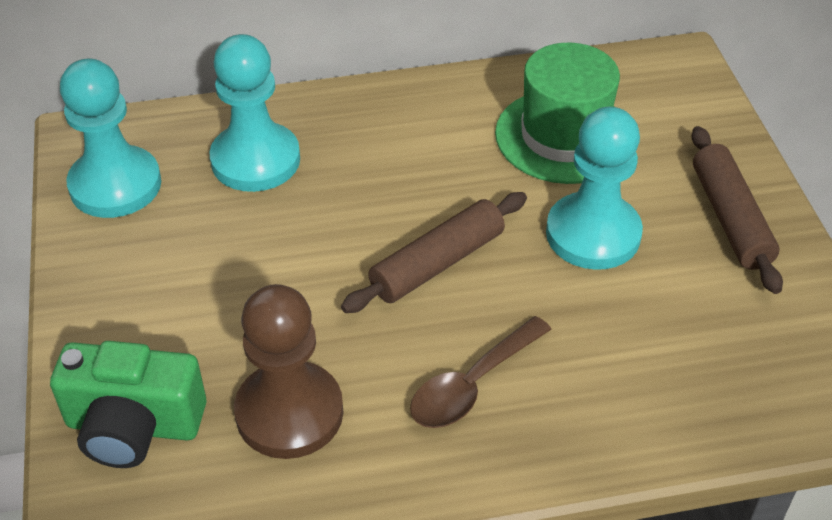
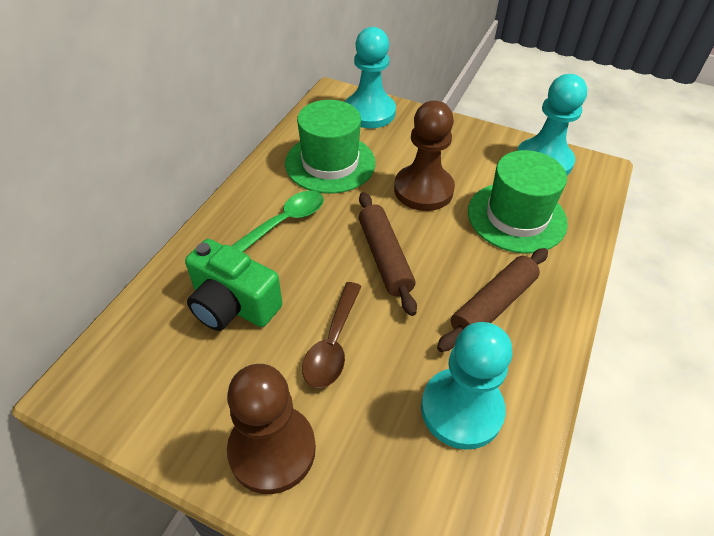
brown pawn: [234,284,343,459] = 1 -> [227,364,316,494] [394,101,455,211] = 2
green hat: [495,43,620,184] = 1 -> [285,100,375,194] [468,150,568,253] = 2
green spoon: none = 0 -> [231,190,324,252] = 1

